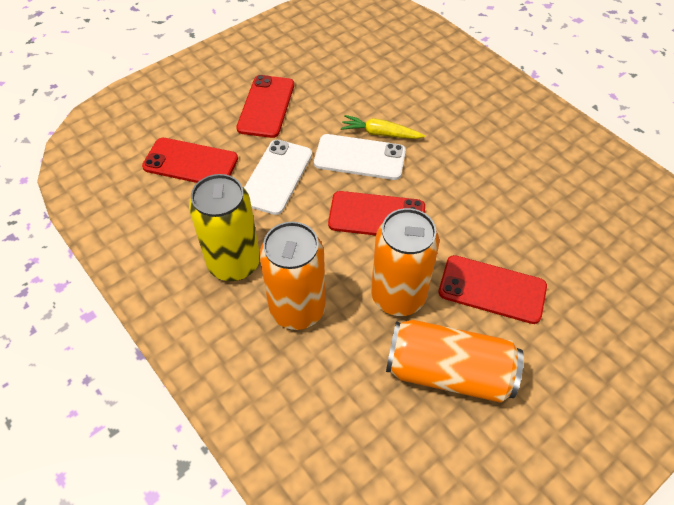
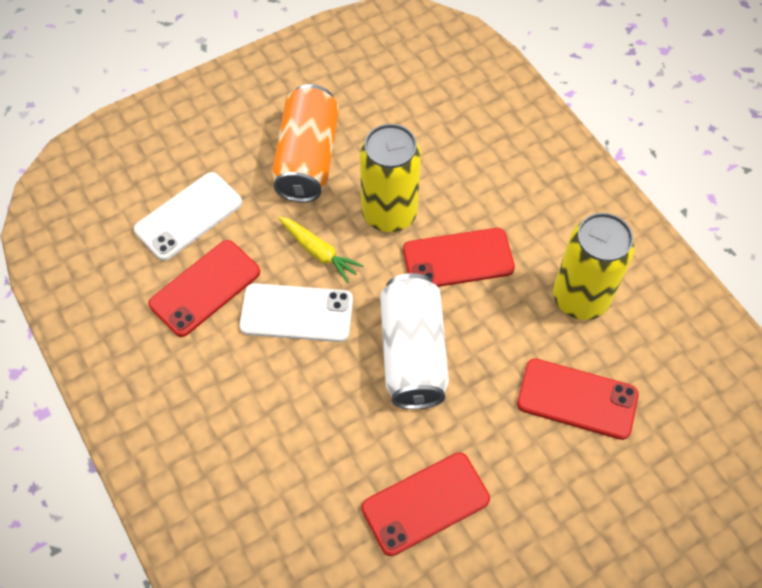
orange can: [260,222,326,330] [371,208,439,316] [386,320,524,403] = 3 -> [272,84,339,202] = 1
white can: none = 0 -> [380,273,449,409] = 1
yellow can: [189,174,260,281] = 1 -> [360,124,421,232] [553,213,635,320] = 2

